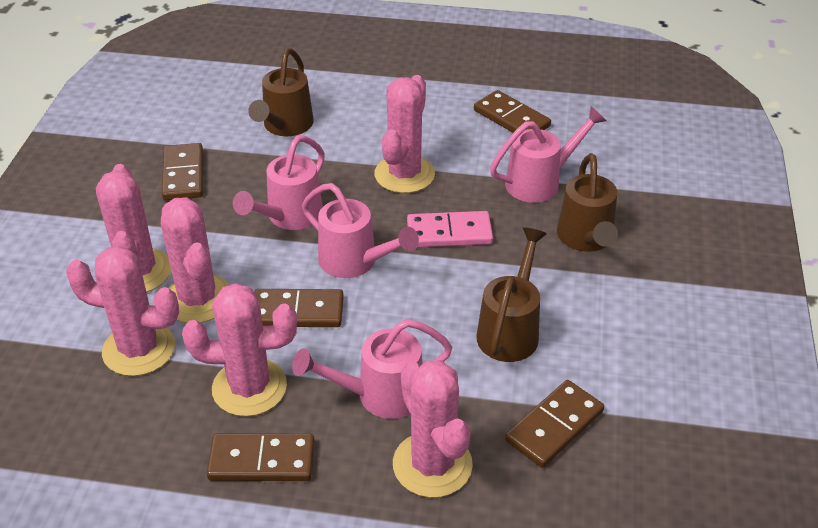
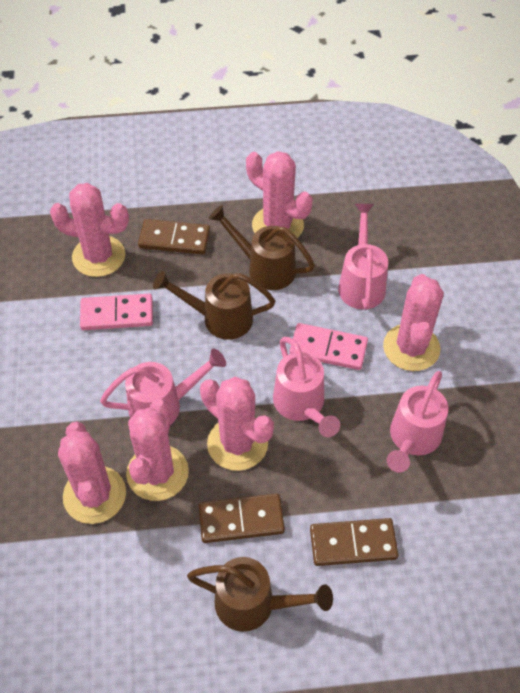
brown domino: [162,143,203,200] [207,433,315,481] [254,289,344,327] [474,90,551,133] [505,380,604,468] = 5 -> [138,219,210,255] [198,493,285,543] [310,518,398,566] = 3
pink domino: [407,211,493,247] = 1 -> [80,294,153,330] [289,323,368,370] = 2

